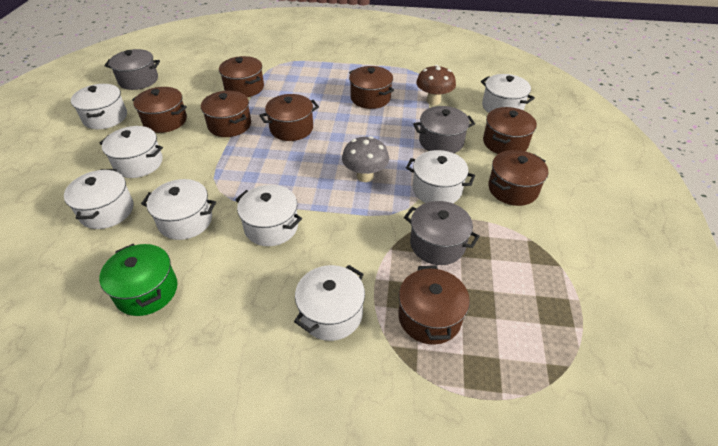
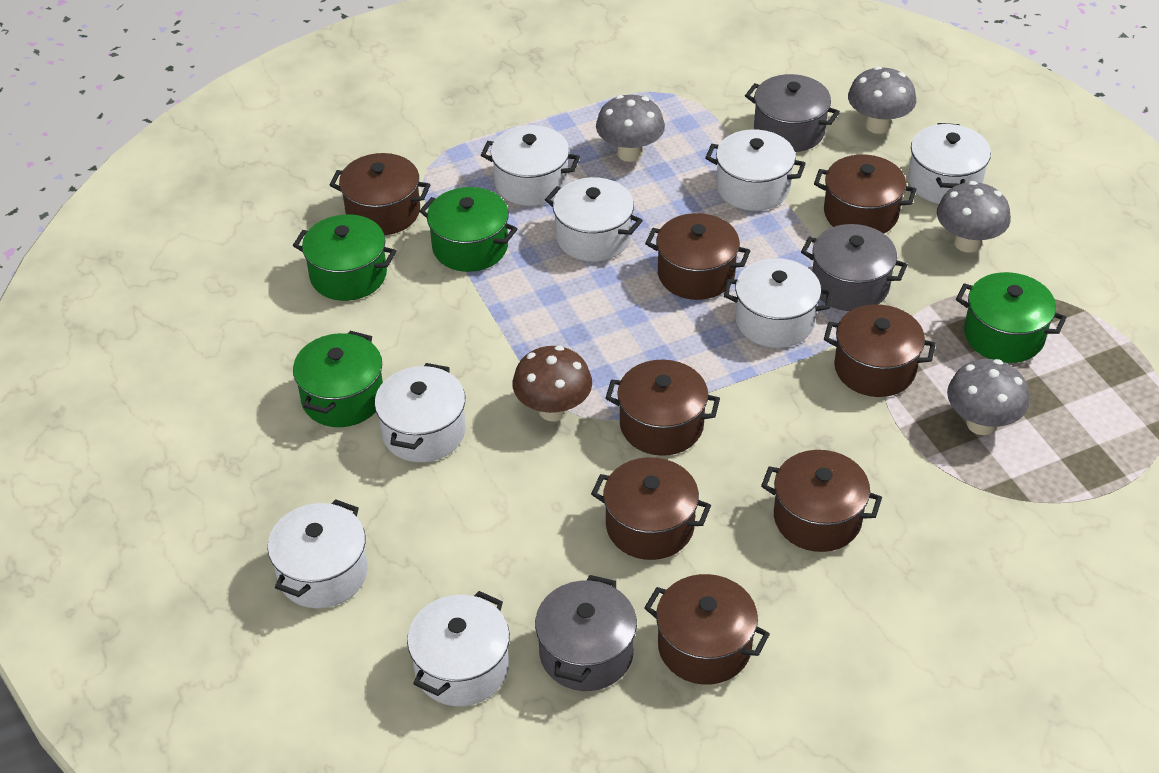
green pot: [99,244,177,316] = 1 -> [293,214,396,301] [293,331,383,427] [419,187,518,272] [956,272,1067,363] = 4
grey mushroom: [342,136,389,182] = 1 -> [596,95,665,162] [848,66,916,134] [937,181,1011,253] [947,359,1029,435] = 4

